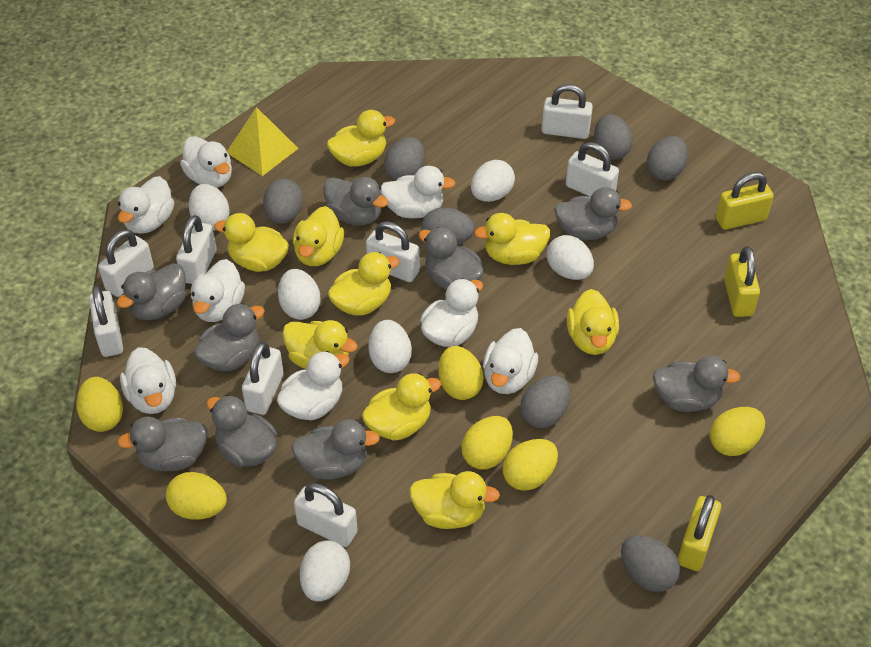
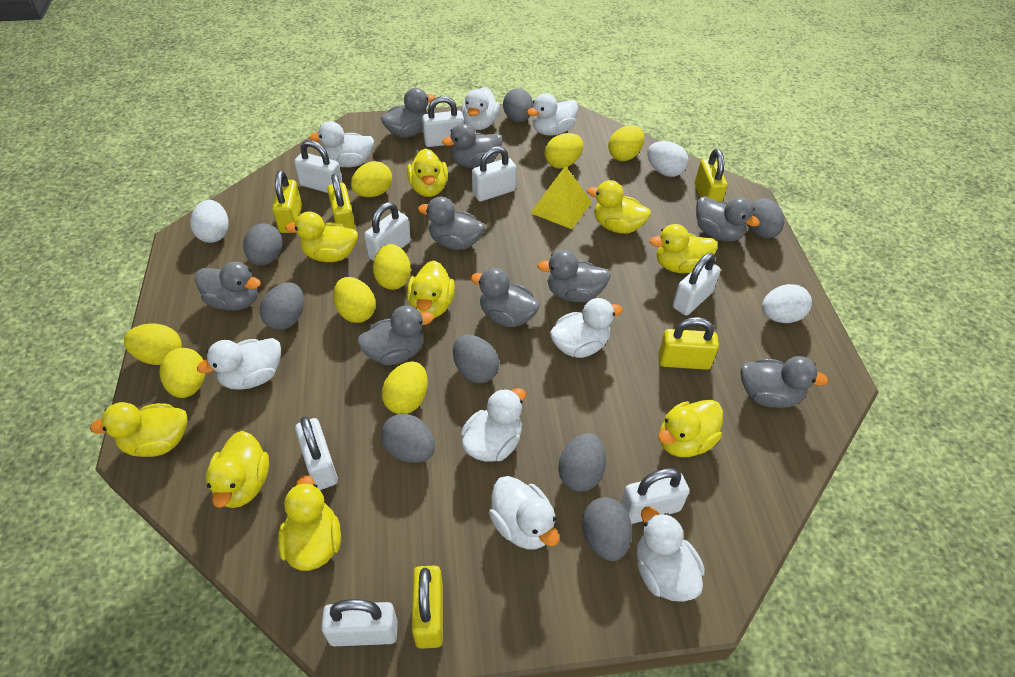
grey egg: [263,178,303,224] [384,137,425,181] [421,207,474,245] [520,376,570,428] [594,114,633,160] [621,535,680,592] [647,136,688,181] = 7 -> [243,223,283,266] [260,282,304,330] [381,414,435,463] [453,335,499,383] [503,88,533,122] [558,433,606,492] [582,497,632,561] [747,199,784,238] = 8
white egg: [188,184,230,231] [278,269,321,320] [300,540,350,602] [369,320,412,373] [471,160,515,202] [547,235,594,280] = 6 -> [190,200,229,243] [647,141,689,177] [762,284,812,323] = 3
yellow egg: [76,377,123,432] [166,472,227,519] [438,346,484,400] [461,416,513,470] [502,439,558,491] [710,407,765,456] = 6 -> [124,324,182,365] [160,348,205,398] [333,277,376,323] [351,161,392,197] [373,244,411,290] [382,361,428,414] [545,133,583,169] [608,125,644,161] = 8
yellow padlock: [678,495,721,571] [716,172,774,230] [724,246,760,317] = 3 -> [272,170,302,233] [327,174,356,230] [412,566,443,649] [658,317,719,370] [695,149,728,202] = 5

